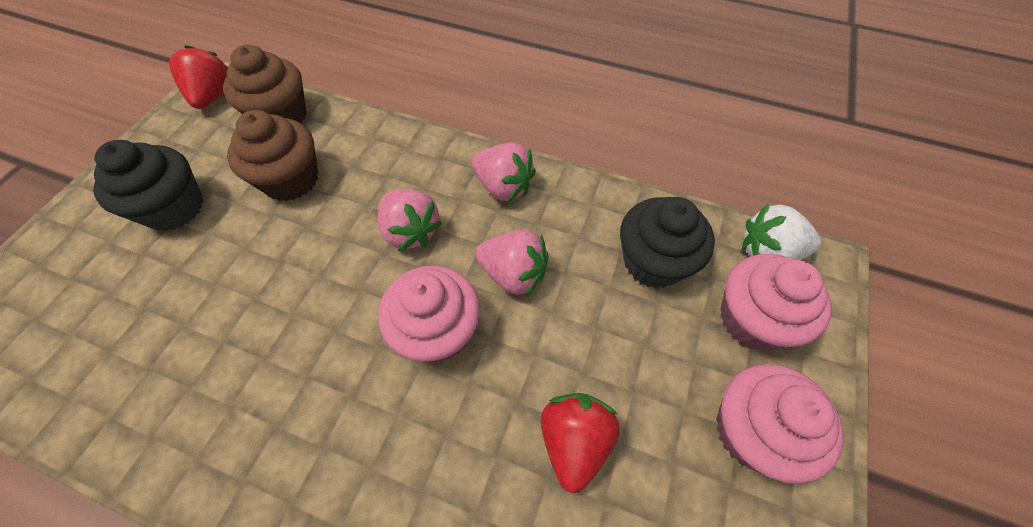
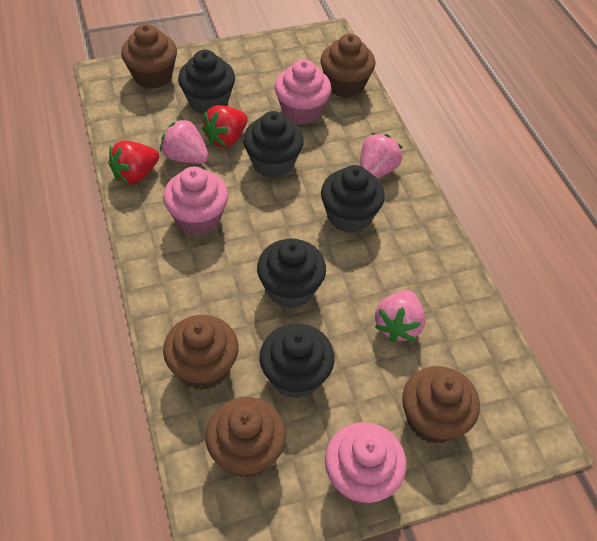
black cupcake: [93,140,203,231] [620,197,715,288] = 2 -> [178,50,235,115] [243,111,304,178] [257,238,326,309] [259,323,335,399] [321,165,385,233] = 5
brown cupcake: [223,45,307,123] [227,110,318,201] = 2 -> [121,24,177,89] [163,315,239,390] [205,397,286,478] [320,34,375,98] [402,366,480,444] = 5
white strawberry: [742,204,821,260] = 1 -> none = 0

